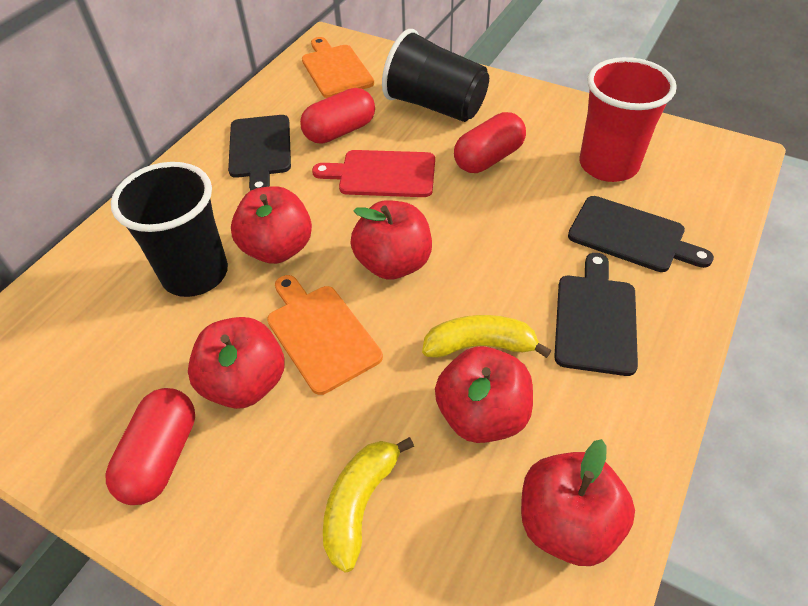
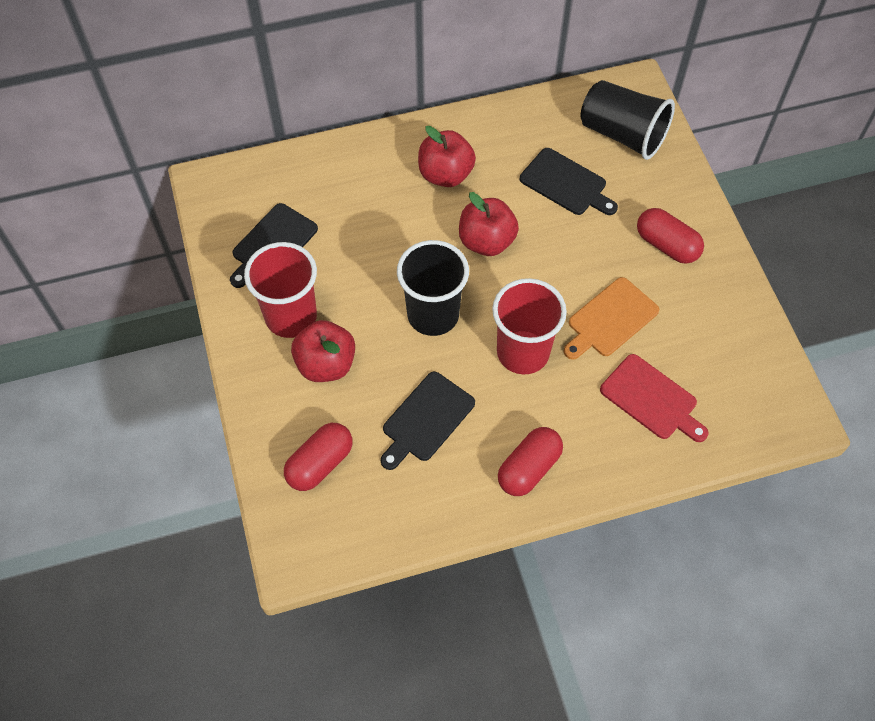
orange cutting board: [267,275,383,395] [302,37,374,98] = 2 -> [564,277,659,360] = 1
red apple: [188,317,285,409] [231,186,312,264] [351,200,432,279] [435,346,533,443] [521,439,635,566] = 5 -> [291,320,355,382] [418,126,476,187] [459,192,519,256] = 3
red cup: [579,57,677,182] = 1 -> [244,242,317,338] [492,278,567,374] = 2
yellow banana: [323,437,414,573] [422,315,551,358] = 2 -> none = 0

